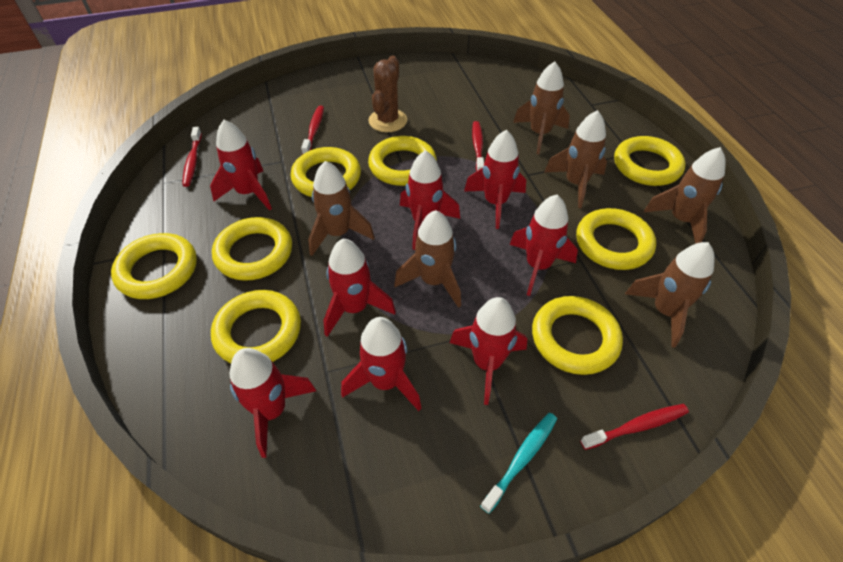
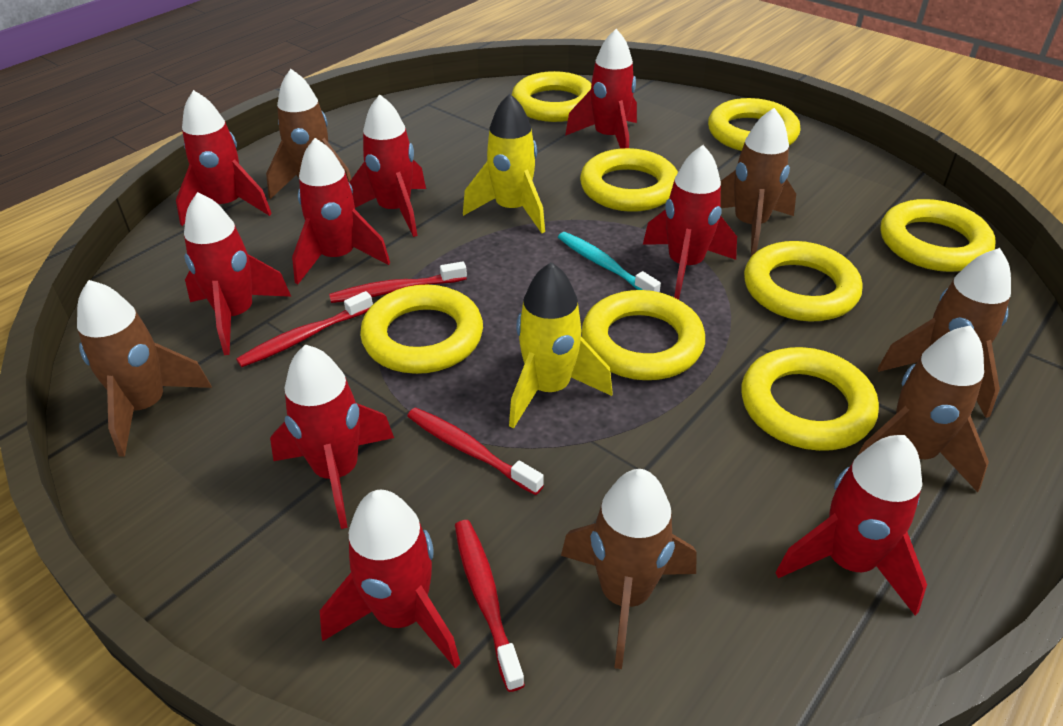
brown cactus: [368,55,407,132] = 1 -> none = 0
red rocket: [210,120,272,210] [229,348,316,458] [323,239,396,337] [341,317,422,411] [400,150,460,250] [450,297,527,405] [464,130,526,229] [509,195,578,296] = 8 -> [176,90,272,226] [184,192,291,355] [270,344,394,529] [292,138,390,284] [320,490,461,668] [349,94,426,237] [565,29,637,149] [643,145,737,299] [775,435,927,616] = 9
yellow rocket: none = 0 -> [463,93,545,233] [509,262,613,429] = 2

